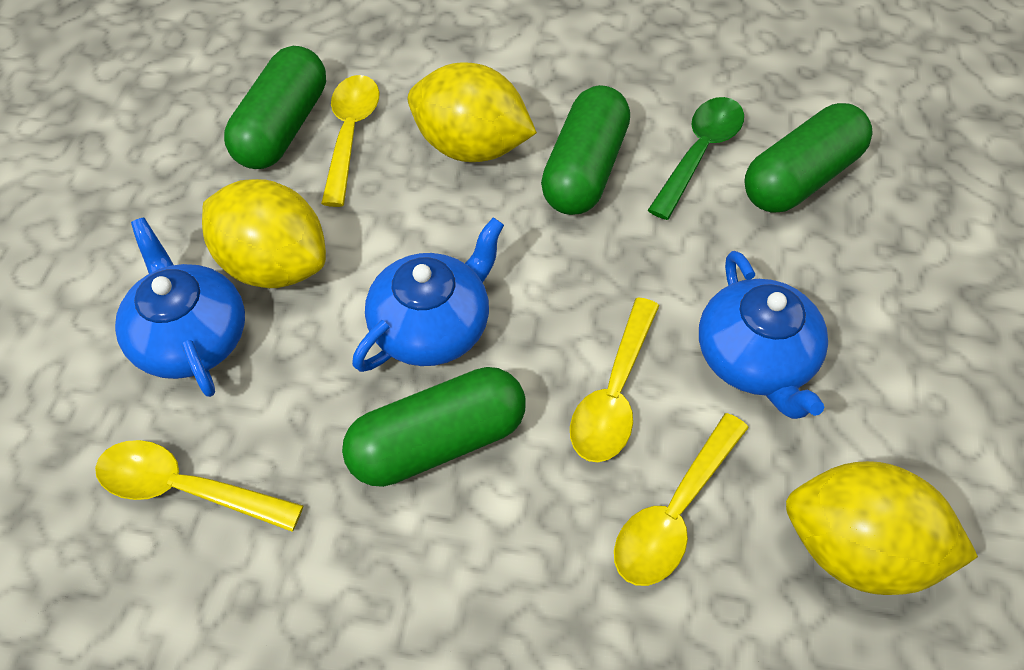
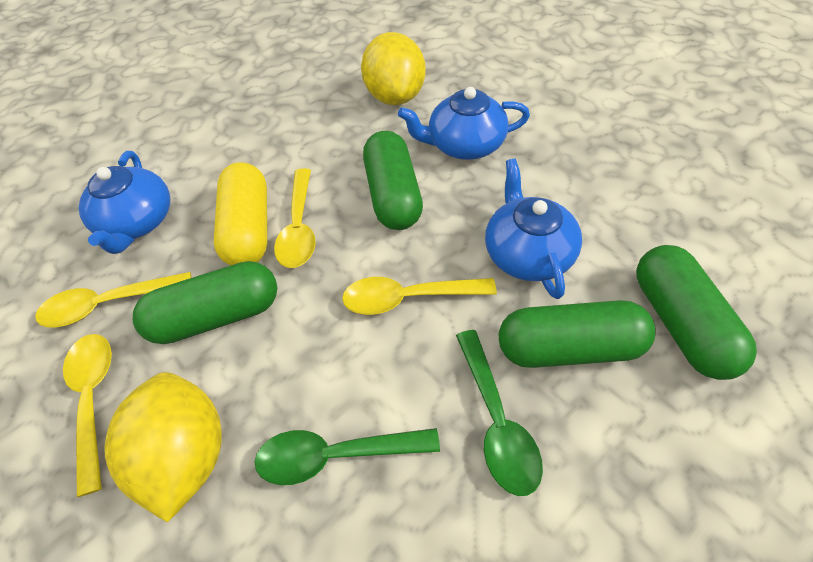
green spoon: [648,97,744,220] = 1 -> [254,428,440,485] [456,330,543,496] = 2
yellow capsule: none = 0 -> [214,162,267,266] = 1
yellow lemon: [202,179,326,288] [408,62,537,162] [786,461,978,595] = 3 -> [104,372,222,522] [361,32,426,105] = 2

